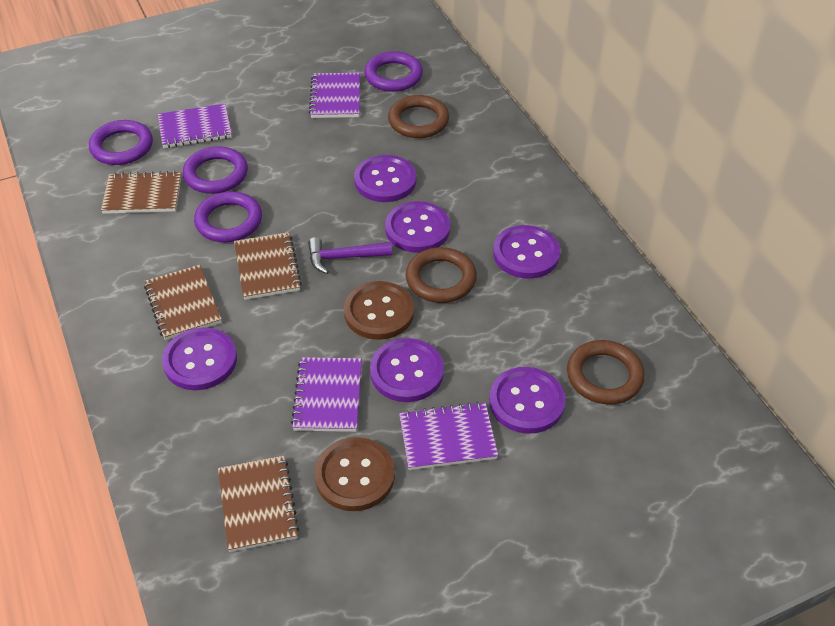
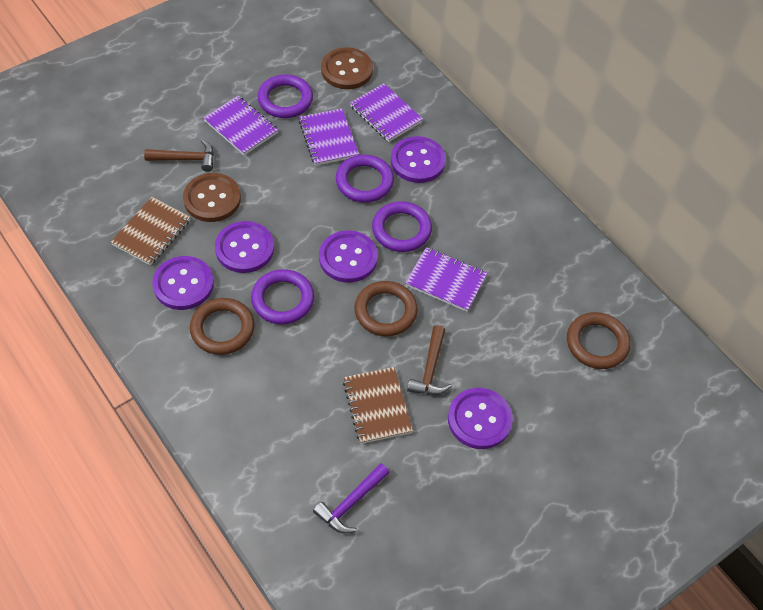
brown hammer: none = 0 -> [144,139,214,172] [407,325,452,395] = 2
brown notebook: [101,171,181,214] [144,265,222,340] [218,456,299,552] [234,232,302,300] = 4 -> [111,197,190,265] [343,367,413,444] = 2
purple button: [162,327,237,390] [354,155,417,202] [370,338,444,402] [385,201,450,253] [489,367,566,434] [493,225,560,279] = 6 -> [152,256,214,310] [215,221,274,273] [319,231,378,283] [391,136,446,183] [448,388,513,449] = 5

